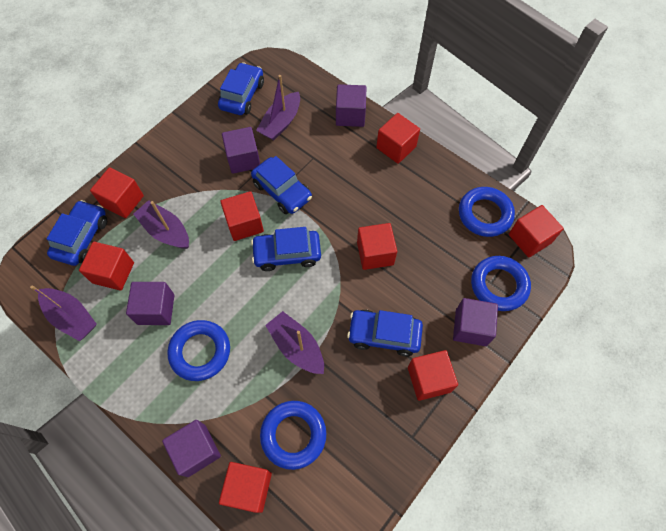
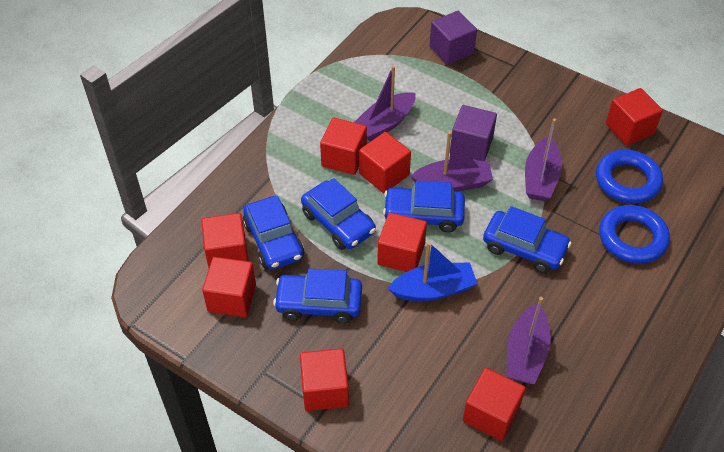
blue boat: none = 0 -> [387,242,477,301] = 1
blue ring: [167,320,230,381] [260,401,326,470] [459,187,515,237] [471,256,531,311] = 4 -> [596,150,663,204] [600,205,670,264] = 2
purple cube: [126,282,174,325] [162,420,221,477] [222,127,260,174] [336,84,367,127] [453,298,498,346] = 5 -> [429,11,477,65] [450,105,497,161] = 2

